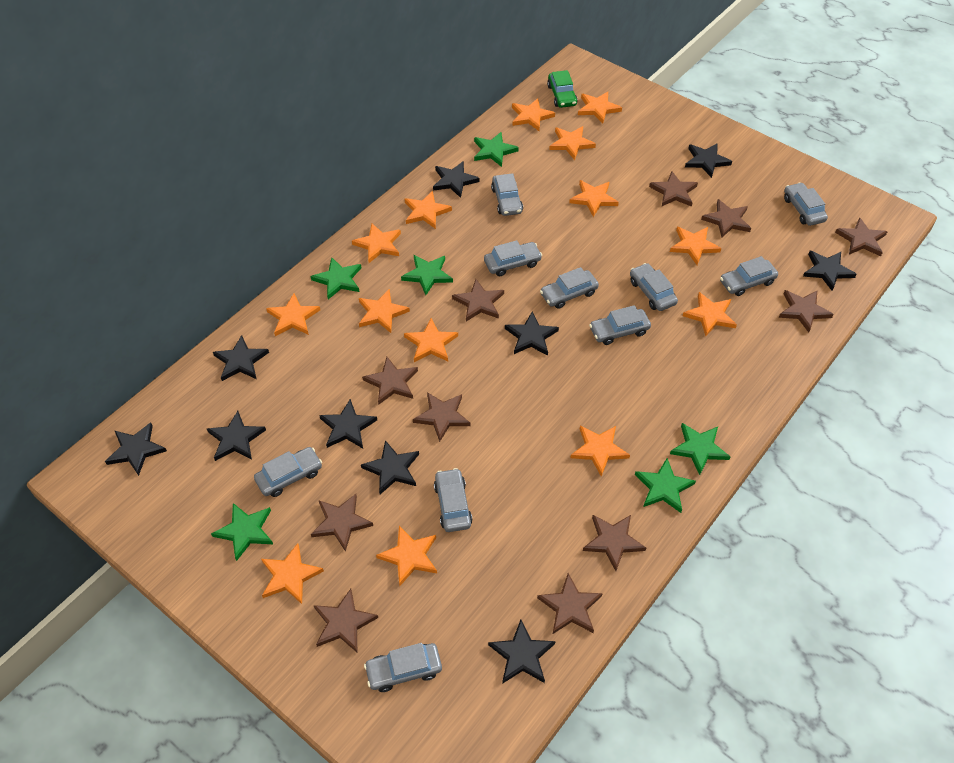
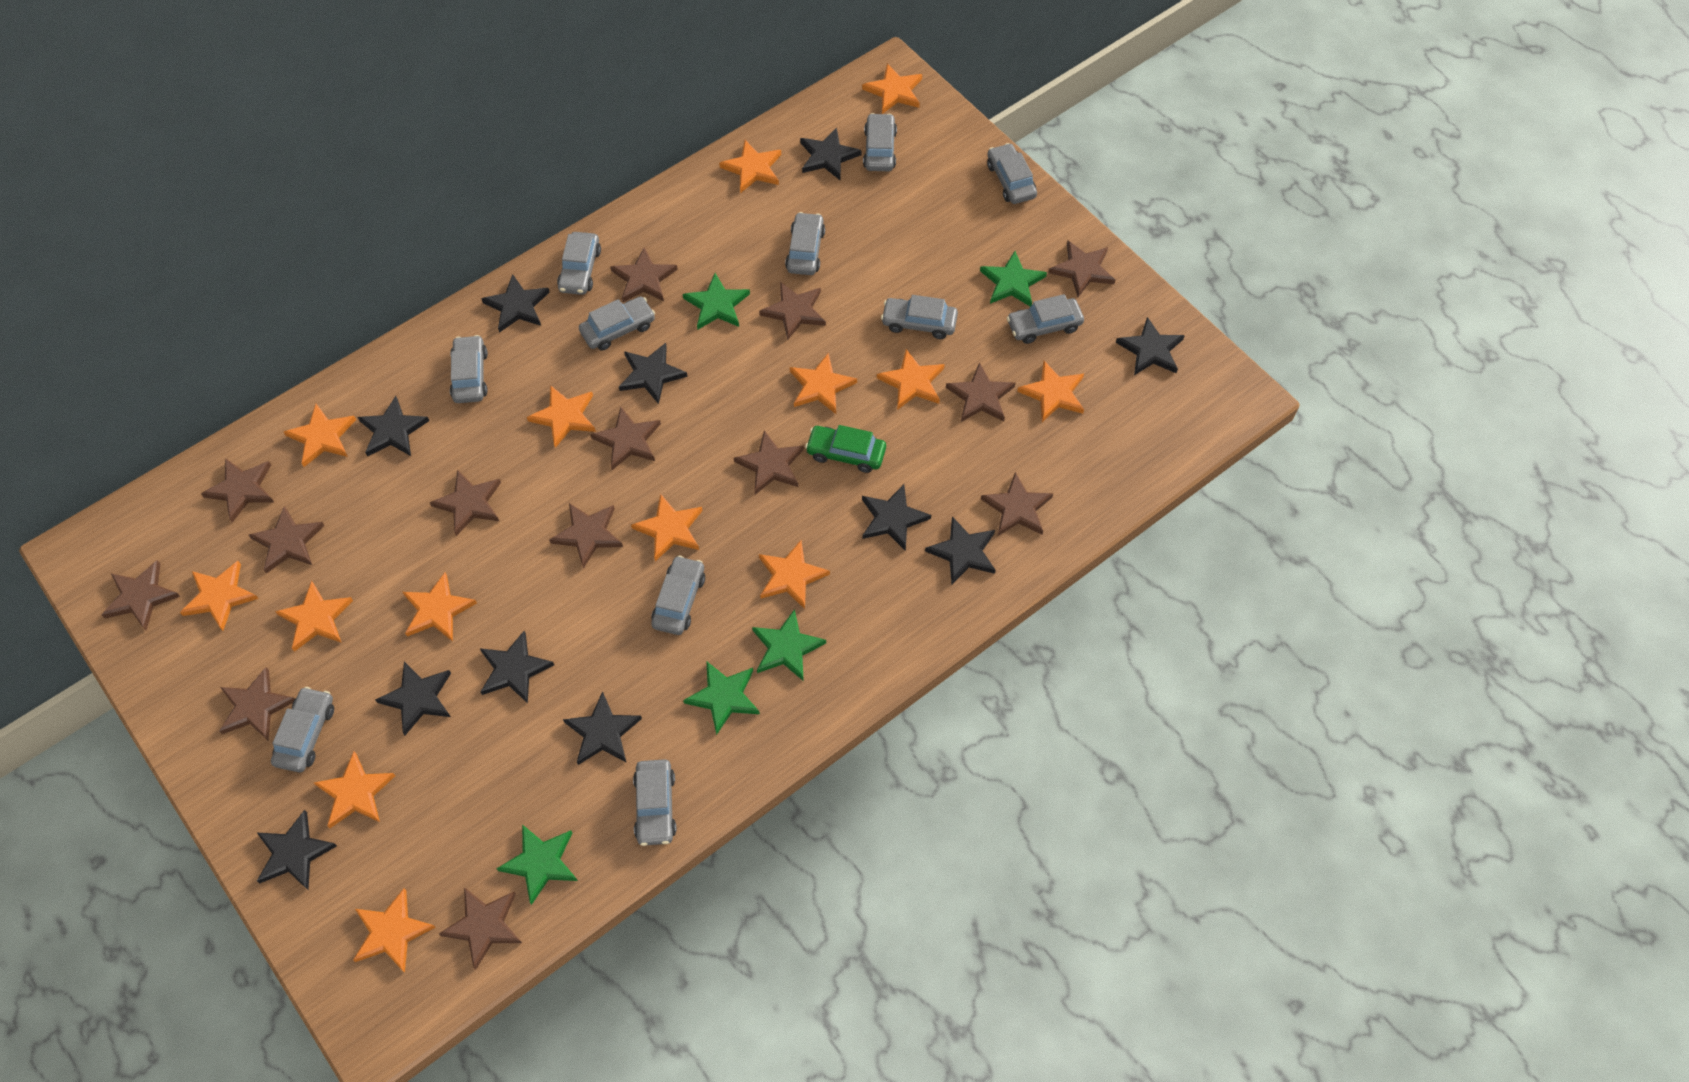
black star: [105,423,167,476] [207,411,266,461] [213,335,269,381] [319,399,377,448] [361,440,419,494] [433,161,480,198] [488,620,555,684] [505,311,559,356] [685,143,732,178] [803,251,857,291] = 10 -> [257,810,337,890] [358,396,429,457] [375,662,451,735] [480,631,554,703] [481,274,550,333] [563,691,642,765] [619,343,687,404] [800,127,862,180] [862,484,931,551] [925,517,996,584] [1116,317,1185,375] = 11
brown star: [311,494,373,552] [314,589,378,652] [362,357,418,405] [413,392,470,442] [452,279,504,321] [537,573,603,634] [583,515,646,571] [649,171,698,207] [701,199,751,238] [779,290,834,332] [835,217,887,256] = 11 -> [102,560,181,630] [201,458,274,523] [219,667,295,740] [249,506,325,574] [430,470,501,536] [439,887,522,970] [549,503,623,569] [590,407,661,470] [611,247,678,302] [734,430,804,495] [759,282,826,340] [946,362,1015,422] [981,472,1053,536] [1049,241,1115,297] = 14
green star: [211,503,273,561] [311,257,361,299] [401,255,453,295] [474,132,519,167] [635,458,696,513] [670,423,731,475] = 6 -> [496,824,578,905] [683,273,750,330] [683,661,760,735] [752,609,826,681] [980,251,1047,307] = 5
grey car: [254,447,322,497] [364,643,442,692] [434,468,472,532] [484,240,542,276] [491,173,523,216] [540,267,599,309] [589,305,651,345] [630,263,678,311] [720,256,778,296] [784,182,828,226] = 10 -> [271,687,334,772] [450,335,488,403] [557,232,601,295] [579,296,655,351] [633,759,676,846] [651,555,705,635] [785,212,825,275] [863,113,897,171] [881,295,958,339] [987,143,1037,204] [1007,294,1084,344] = 11

